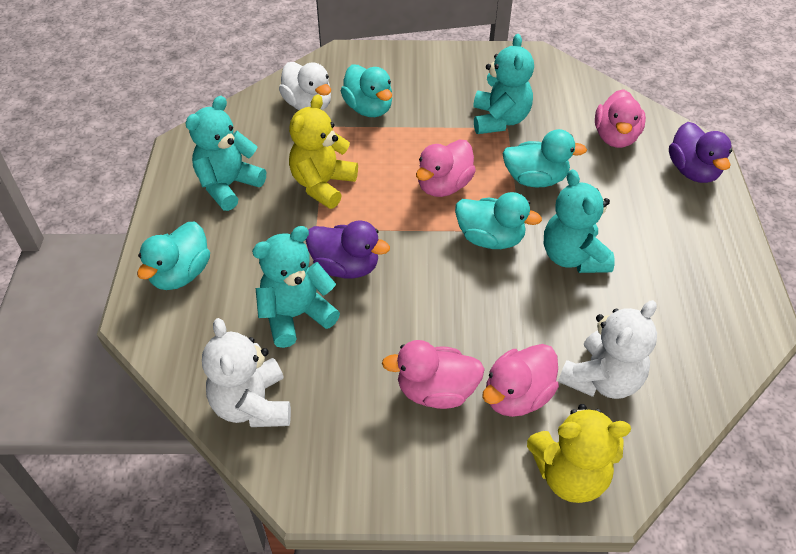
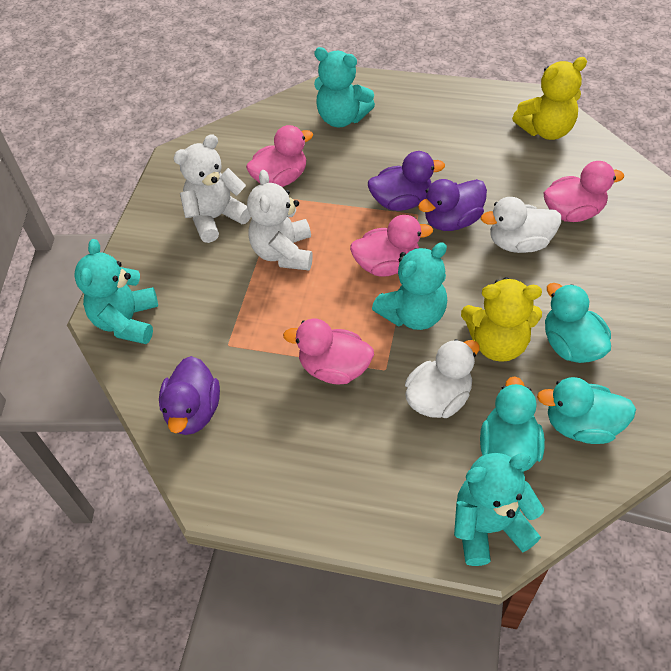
purple duck: [306,220,390,279] [669,122,732,183] = 2 -> [159,356,220,435] [368,151,445,211] [418,179,487,231] = 3
turquoise duck: [137,222,210,290] [341,64,392,117] [455,192,542,249] [502,129,587,187] = 4 -> [480,376,545,472] [537,377,636,444] [545,283,611,363] = 3
white duck: [279,62,331,110] = 1 -> [405,339,480,418] [481,197,561,253] = 2

